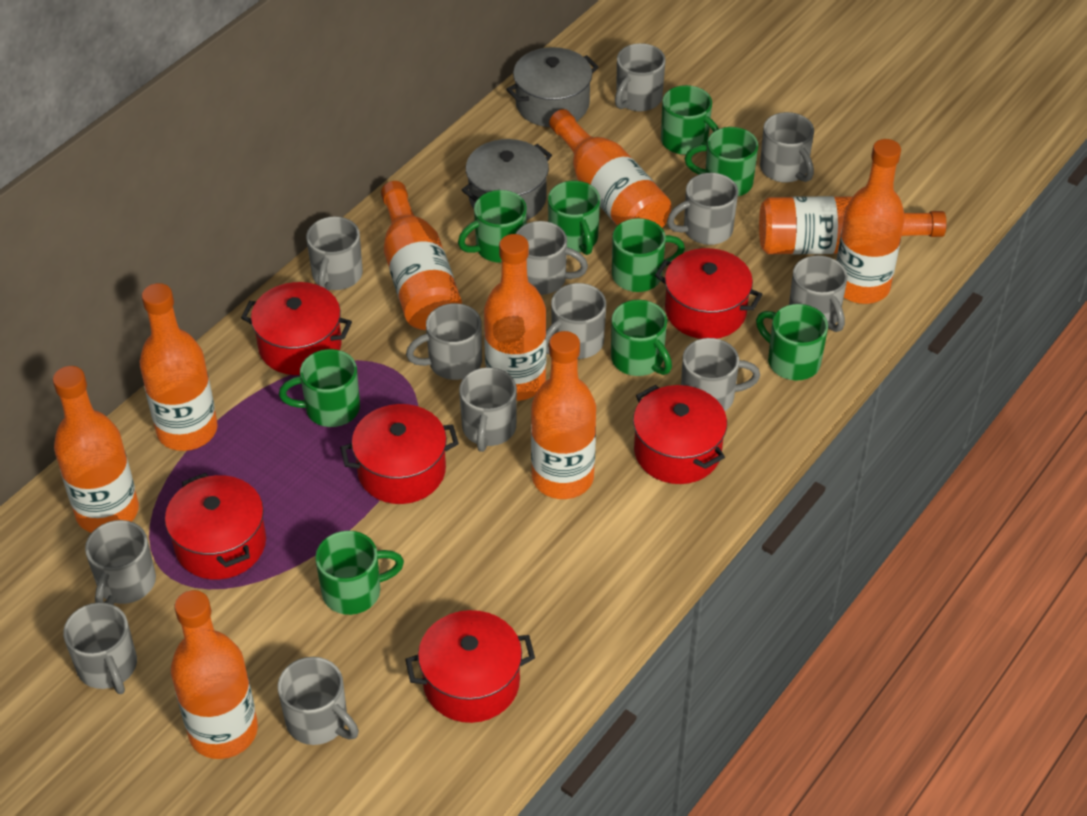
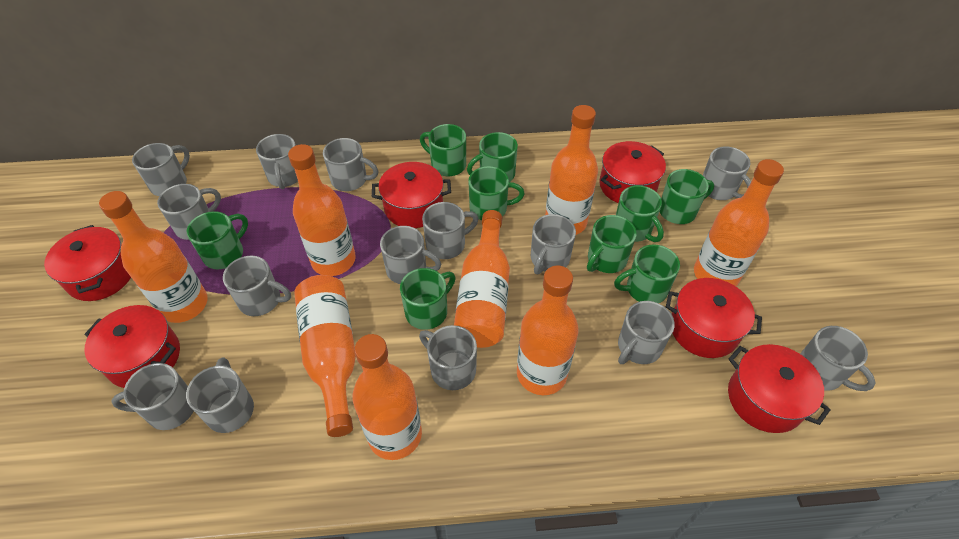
grey mug: [63,602,137,694] [85,520,156,604] [278,657,359,745] [306,216,363,291] [406,303,482,380] [459,367,517,452] [515,221,588,295] [546,283,606,359] [615,43,665,111] [667,173,738,245] [681,338,760,411] [760,112,814,183] [789,255,847,332] = 13 -> [111,363,193,430] [132,143,190,196] [157,184,221,240] [186,357,254,433] [223,256,291,316] [256,134,298,189] [323,138,378,191] [380,226,441,284] [419,325,477,390] [422,202,478,259] [531,214,576,274] [618,301,675,364] [703,146,751,200] [800,326,876,391] = 14
grey pot: [462,139,552,221] [506,47,599,127] = 2 -> none = 0
orange bottle: [53,366,139,533] [140,283,217,451] [171,590,258,759] [381,181,462,330] [484,234,546,401] [531,331,596,499] [549,109,671,228] [759,196,947,254] [836,139,905,304] = 9 -> [99,191,208,323] [288,144,356,276] [294,275,356,437] [352,334,422,460] [454,210,510,348] [517,265,579,395] [545,105,598,235] [694,159,784,286] = 8

